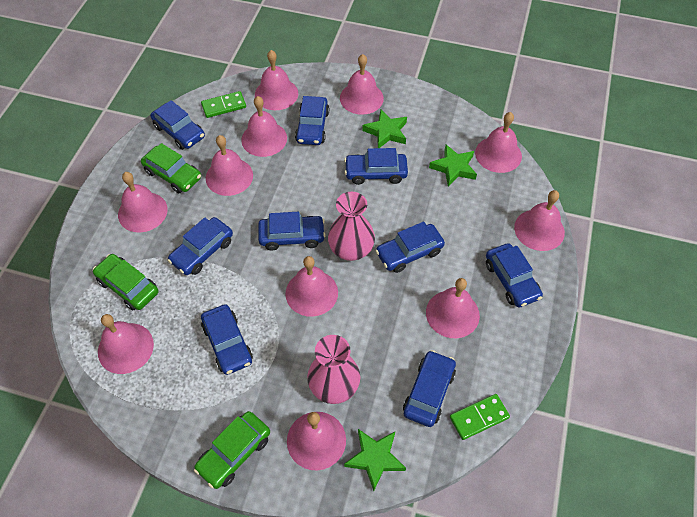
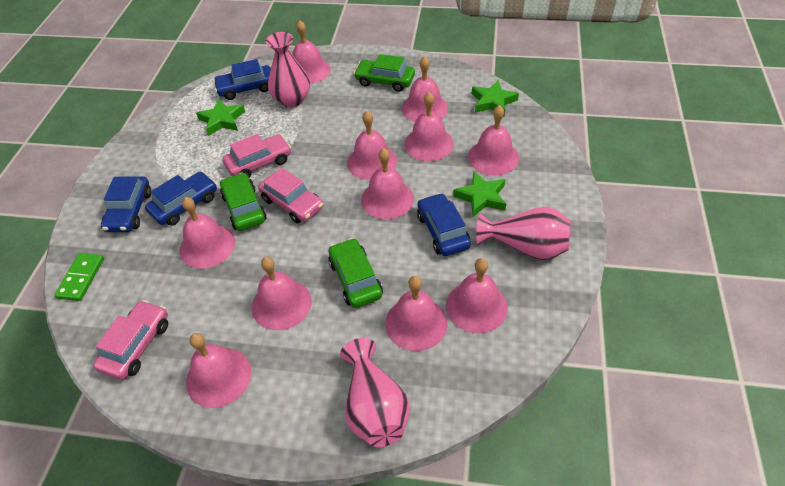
blue car: [150,100,205,150] [168,217,233,275] [201,304,253,375] [258,212,326,251] [295,96,329,145] [344,148,408,185] [375,221,445,273] [403,350,456,427] [486,243,543,307] = 9 -> [101,176,151,232] [145,172,217,226] [213,59,271,100] [417,193,471,256] = 4
green domino: [201,91,246,118] [450,394,510,440] = 2 -> [55,253,104,301] = 1
pink car: none = 0 -> [93,300,168,380] [223,134,291,178] [258,168,323,223] = 3
pink vase: [307,335,360,404] [328,192,375,261] = 2 -> [265,32,310,107] [340,338,410,447] [476,206,571,260] = 3

